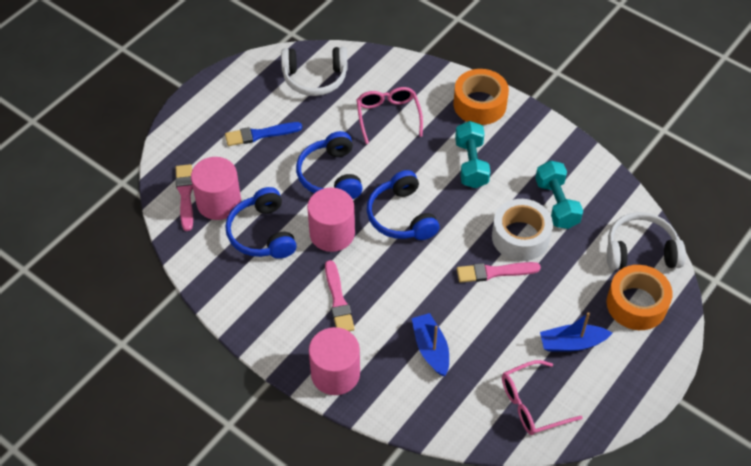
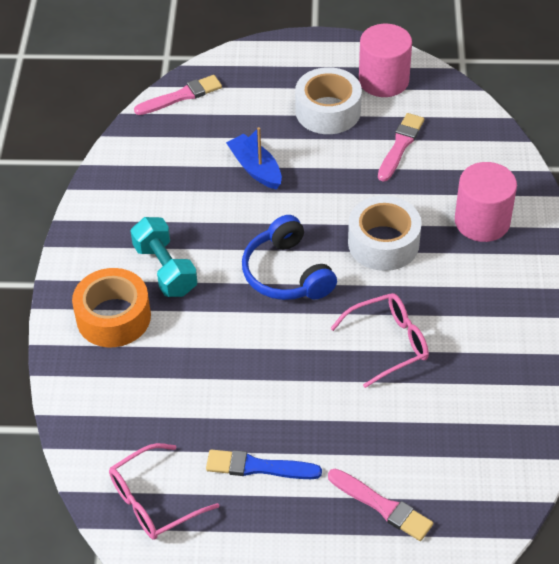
blue boat: [412,313,449,376] [540,312,612,351] = 2 -> [226,127,282,189] = 1
blue headphones: [226,187,297,259] [296,131,363,199] [367,170,439,240] = 3 -> [242,215,337,300] = 1
orange tape: [453,69,509,125] [607,265,673,330] = 2 -> [72,268,151,347] = 1
pink cylinder: [191,157,241,220] [307,188,355,252] [309,327,360,395] = 3 -> [359,24,412,97] [455,162,517,242] = 2
turquoise dumbbell: [455,121,490,188] [535,161,583,229] = 2 -> [131,217,197,297] = 1
white headphones: [281,47,348,96] [607,212,686,270] = 2 -> none = 0
white tape: [492,199,553,261] = 1 -> [295,67,362,134] [348,196,422,271] = 2

